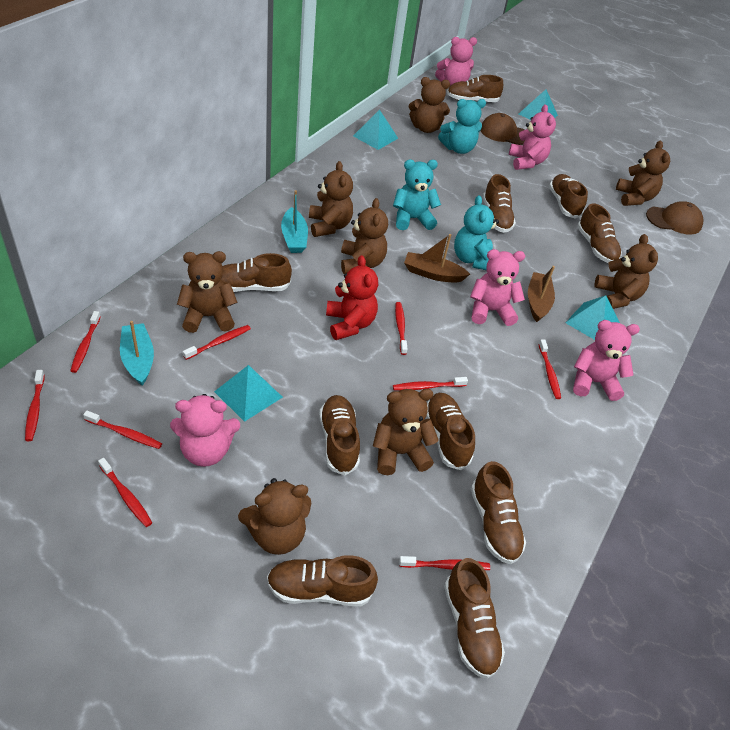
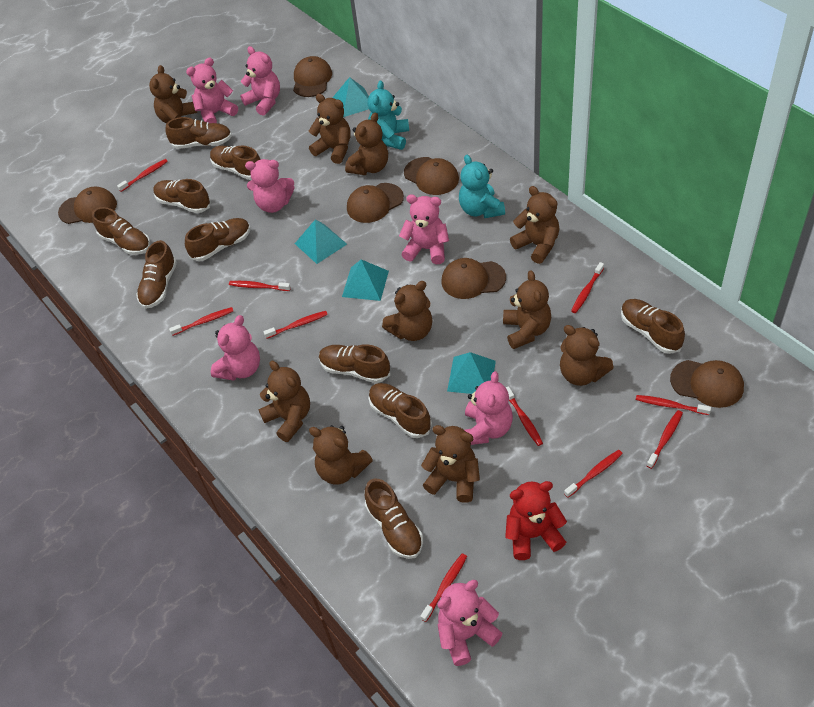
brown boat: [404,234,470,283] [528,266,555,322] = 2 -> none = 0
brown cap: [480,113,525,145] [646,201,703,235] = 2 -> [58,186,117,224] [293,56,332,97] [347,183,404,223] [404,157,459,195] [441,258,506,299] [670,360,744,408] = 6
brown teddy bear: [177,251,238,333] [238,478,311,555] [309,161,353,237] [341,198,388,274] [373,389,439,475] [409,77,450,133] [594,234,658,309] [616,140,670,206] = 8 -> [149,65,197,123] [258,361,310,442] [308,94,351,164] [309,425,373,485] [345,113,388,175] [382,281,432,341] [421,425,480,503] [503,270,552,349] [510,186,560,264] [560,325,614,386] = 10
pink teddy bear: [170,394,240,467] [435,37,477,86] [470,249,525,326] [509,104,556,170] [573,320,640,401] = 5 -> [186,58,238,123] [211,315,260,381] [240,46,280,116] [245,159,295,213] [399,194,449,264] [437,580,503,666] [465,371,513,445] = 7
red toothbrush: [25,370,45,441] [70,311,101,373] [83,411,162,449] [98,458,152,527] [183,325,251,360] [393,377,468,391] [395,302,408,355] [399,556,490,570] [538,339,561,399] = 9 -> [117,159,168,192] [169,307,233,336] [229,281,291,291] [263,311,328,339] [420,553,467,622] [506,386,543,446] [564,450,623,498] [571,262,604,313] [636,395,711,415] [646,410,683,469] = 10
turquoise boat: [120,321,154,386] [281,190,308,253] = 2 -> none = 0
turquoise teddy bear: [393,160,441,230] [438,99,486,154] [454,195,499,270] = 3 -> [367,81,409,150] [459,155,505,218] = 2

